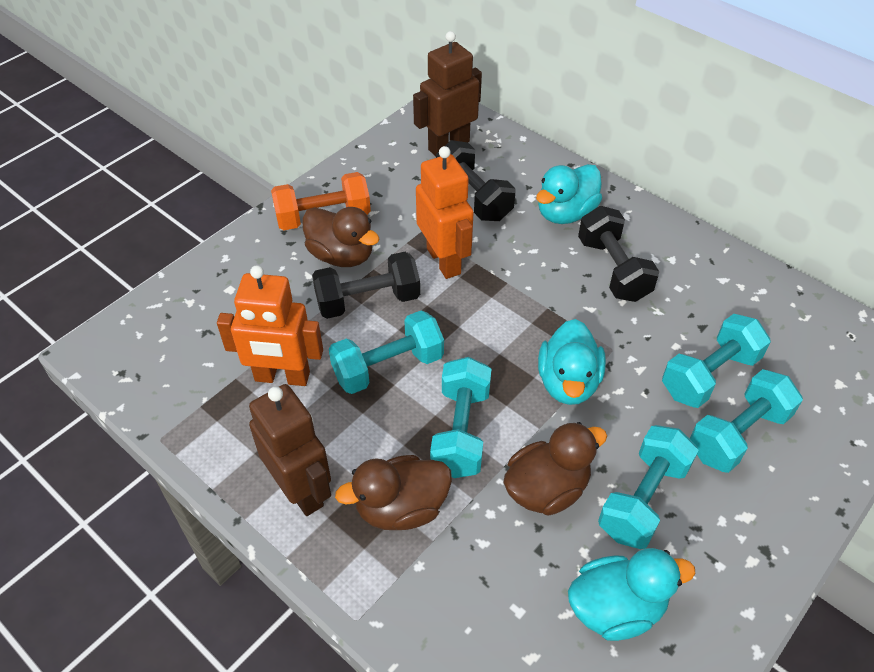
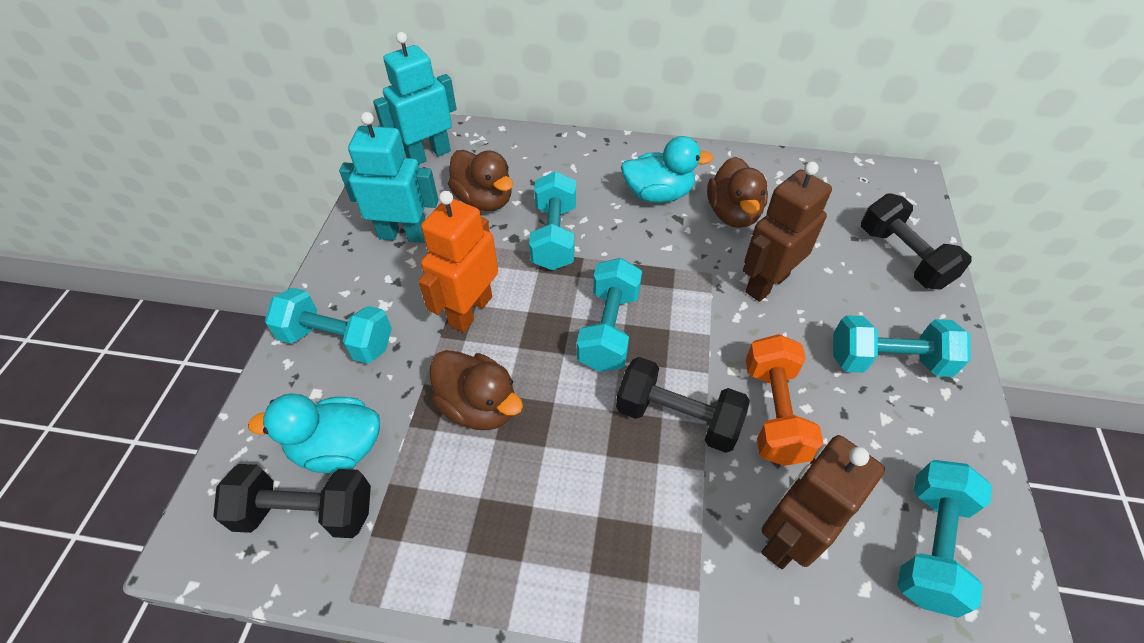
orange robot: [217,265,323,386] [416,146,474,279] = 2 -> [418,191,498,332] = 1
turquoise duck: [536,164,602,224] [538,319,606,405] [568,548,695,641] = 3 -> [248,393,380,473] [621,136,714,203] = 2
turquoise robot: none = 0 -> [339,112,439,243] [373,32,456,164] = 2

